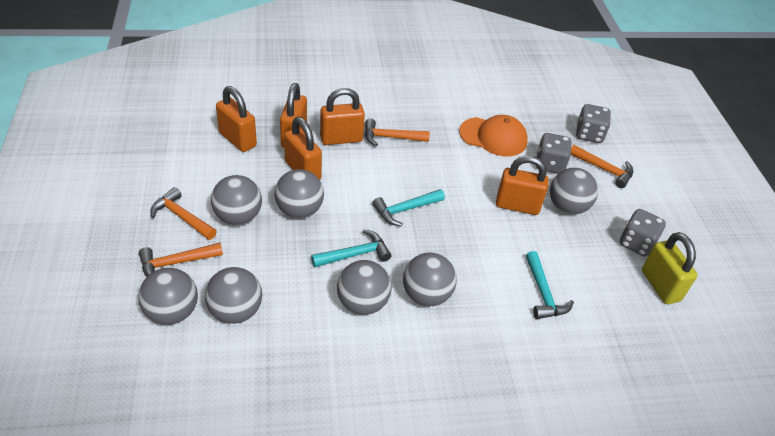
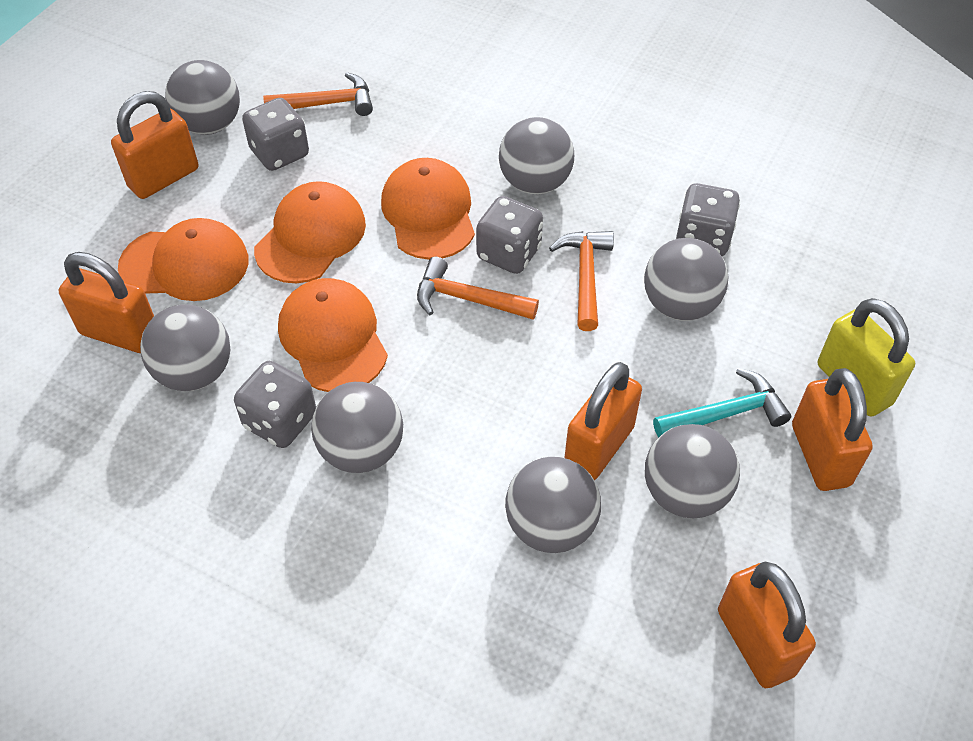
grey dice: [536,133,572,174] [576,104,611,143] [620,209,666,257] = 3 -> [234,361,316,448] [242,98,309,171] [476,196,543,274] [676,183,740,256] = 4
orange cap: [459,115,528,156] = 1 -> [118,218,248,301] [254,181,366,283] [278,278,388,392] [381,158,475,260] = 4
orange hammer: [139,243,223,277] [150,187,217,240] [365,118,430,146] [571,145,633,188] = 4 -> [263,72,373,116] [417,257,539,319] [549,231,614,331] = 3
turquoise hammer: [311,229,391,267] [372,189,445,226] [526,251,574,319] = 3 -> [653,368,791,437] = 1

